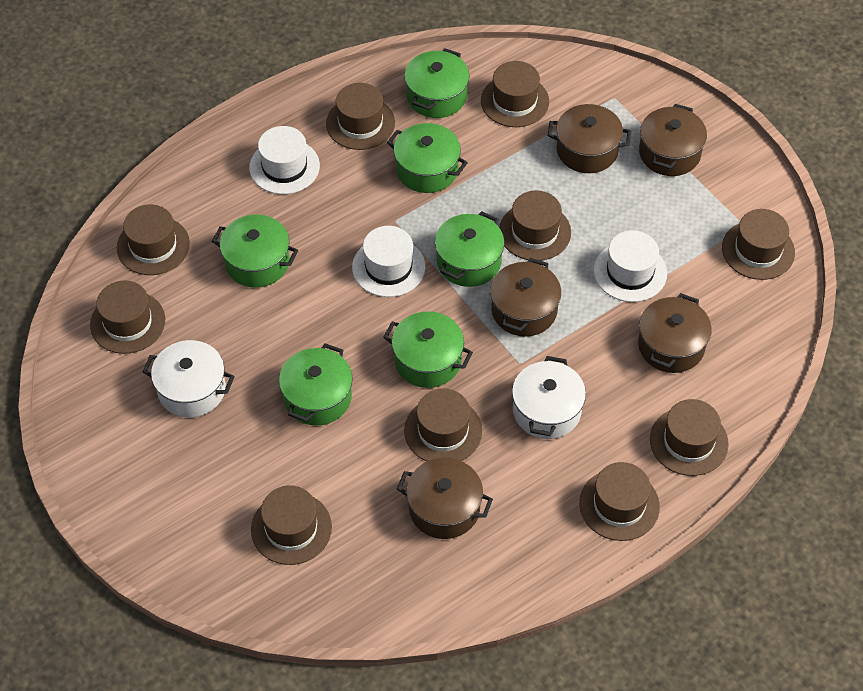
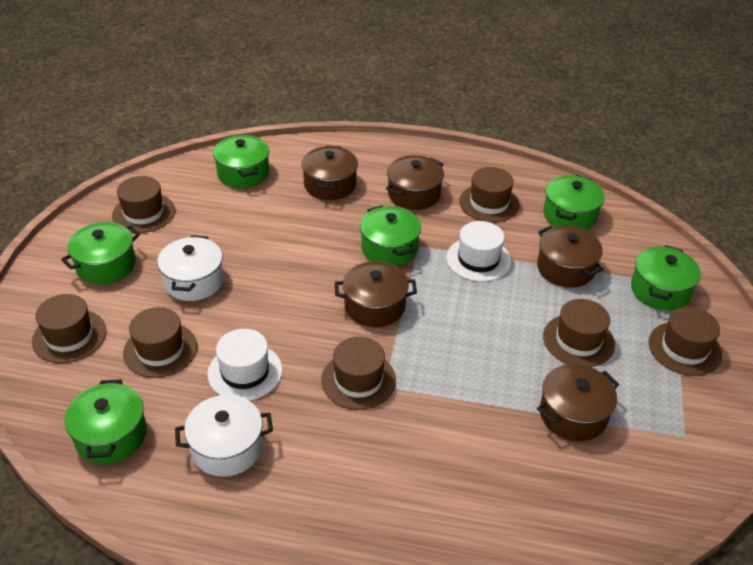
brown hat: [90,281,165,354] [117,204,190,275] [251,485,332,565] [326,83,395,150] [404,388,482,462] [481,61,549,127] [499,190,571,261] [579,462,660,541] [650,399,729,476] [722,209,795,280] = 10 -> [32,294,107,363] [112,176,175,233] [123,307,197,378] [321,337,396,410] [459,167,520,223] [543,299,615,367] [649,307,722,376] = 7
white hat: [249,126,320,194] [352,226,426,297] [594,230,667,302] = 3 -> [207,329,283,401] [446,221,511,282] = 2

